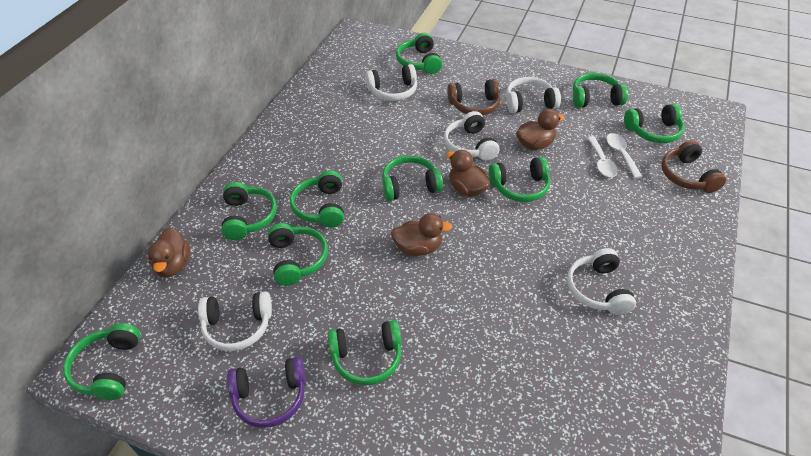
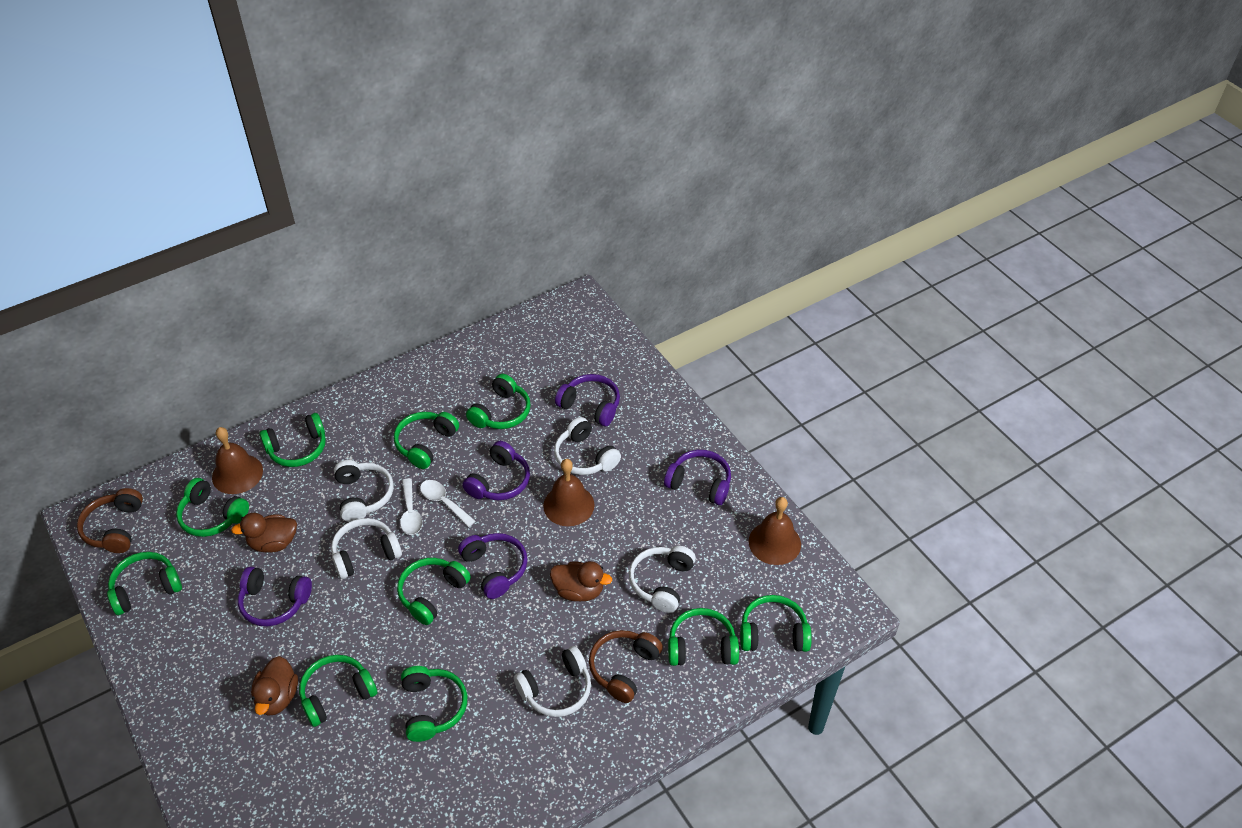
brown bell: none = 0 -> [212,427,263,494] [543,459,595,526] [749,497,801,565] = 3
brown duck: [148,227,190,277] [391,213,452,256] [447,150,490,197] [516,109,565,150] = 4 -> [231,513,297,552] [251,656,298,716] [550,561,612,601] = 3
purple headphones: [227,357,306,428] = 1 -> [238,567,312,626] [458,533,528,599] [462,441,530,500] [555,374,620,427] [664,450,731,505] = 5

